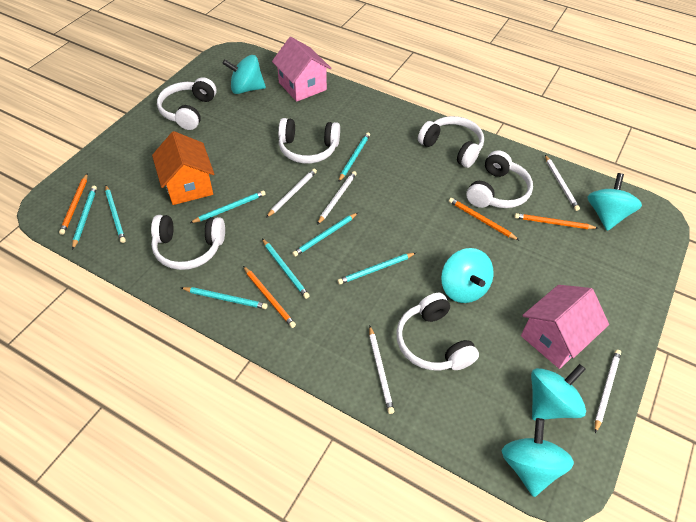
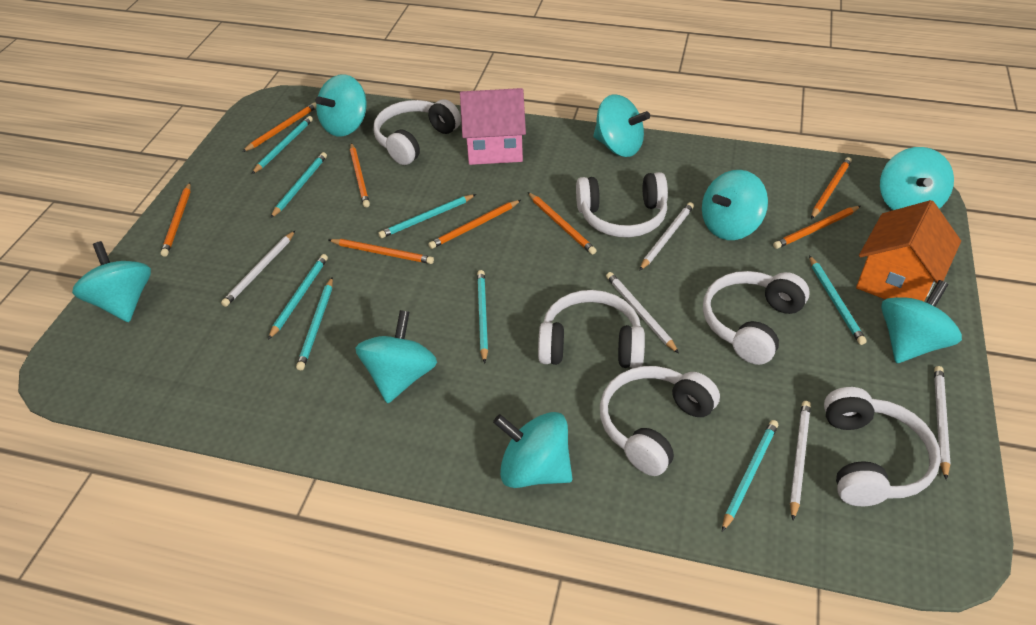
orange pencil: [59,173,88,235] [243,266,296,328] [449,198,520,241] [514,213,598,229] = 4 -> [161,183,191,257] [242,102,316,152] [329,239,434,264] [350,143,370,207] [428,200,521,249] [528,192,597,255] [773,206,861,249] [811,157,852,219] = 8
pink house: [272,37,331,102] [521,285,609,369] = 2 -> [460,88,526,165] = 1
turquoise spinning top: [222,55,266,94] [441,248,493,303] [502,418,574,497] [531,364,586,420] [587,173,642,231] = 5 -> [72,241,151,322] [315,74,367,136] [355,310,437,404] [493,412,572,488] [593,94,650,157] [702,170,768,240] [880,147,954,210] [881,280,962,363] = 8

